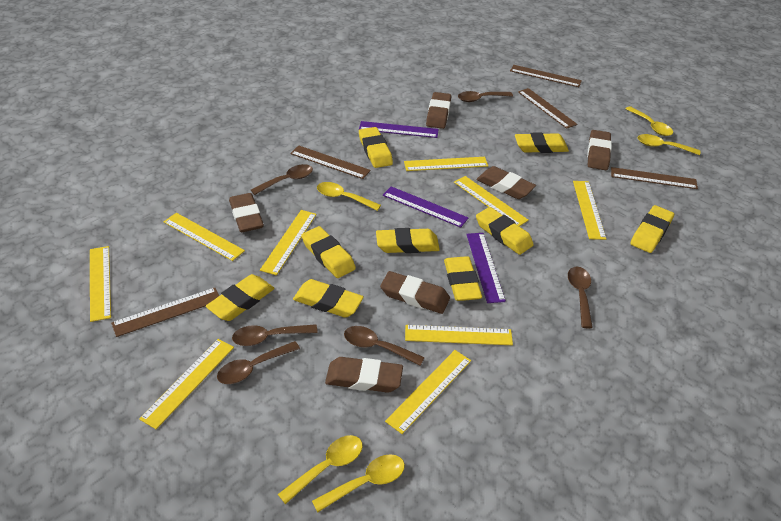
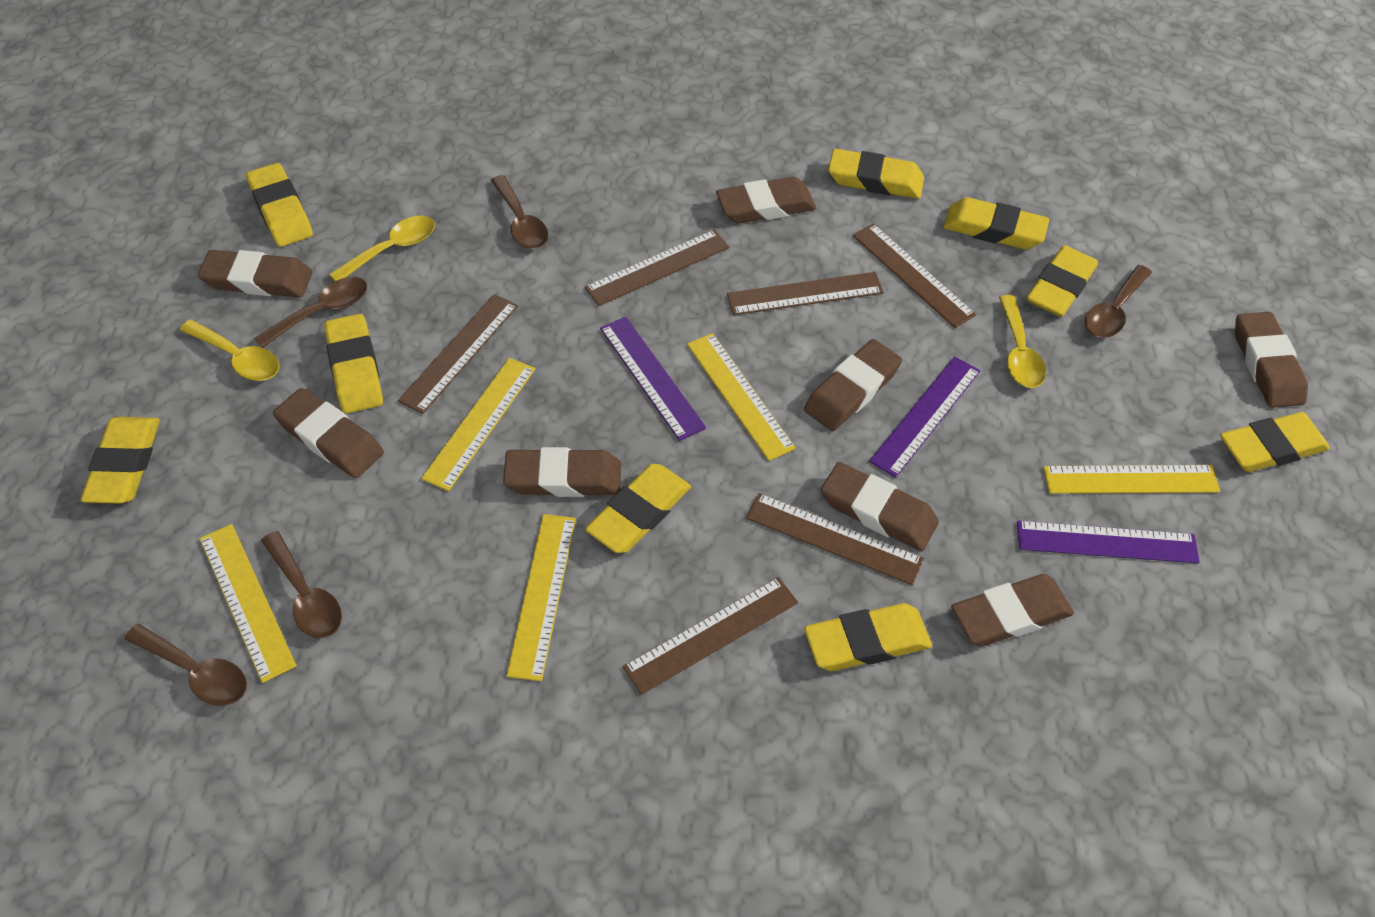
brown eraser: [229,193,264,232] [325,357,403,393] [380,271,450,314] [426,92,451,129] [476,166,536,199] [587,130,612,170] = 6 -> [198,250,312,297] [273,388,384,478] [503,447,621,497] [716,177,816,223] [804,339,902,431] [821,462,939,551] [951,574,1074,647] [1235,312,1308,408] = 8
brown ruler: [111,288,219,337] [290,145,371,179] [510,65,582,87] [518,88,577,129] [611,167,698,189] = 5 -> [398,294,518,414] [585,230,729,306] [623,577,798,695] [727,272,884,315] [746,493,924,585] [852,223,976,328] = 6
brown spoon: [217,341,300,384] [232,324,318,346] [251,164,313,195] [344,326,425,366] [458,91,513,102] [568,267,593,329] = 6 -> [124,624,247,706] [254,277,367,348] [261,531,342,638] [491,175,548,249] [1085,265,1152,338] = 5
yellow ruler: [90,246,111,322] [139,339,234,429] [164,213,245,261] [260,210,317,275] [385,350,471,434] [404,157,488,171] [405,325,513,345] [454,176,529,226] [573,181,606,240] = 9 -> [200,524,297,683] [421,358,535,491] [506,514,576,681] [687,333,796,461] [1043,465,1220,494] = 5
yellow spoon: [278,435,363,504] [312,454,405,513] [317,182,381,211] [625,106,673,136] [637,134,701,155] = 5 -> [180,319,279,381] [329,215,435,281] [999,295,1046,388] = 3

